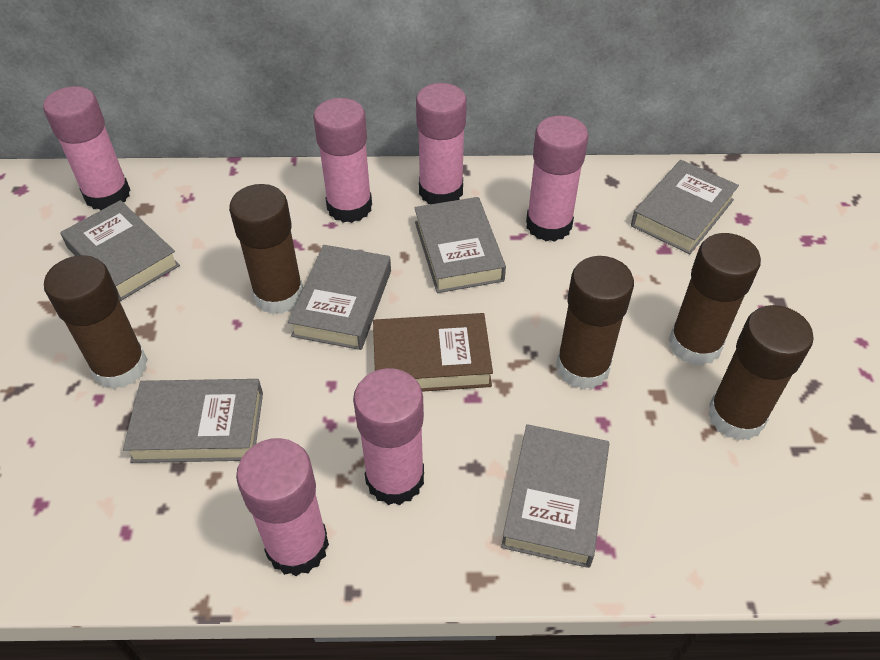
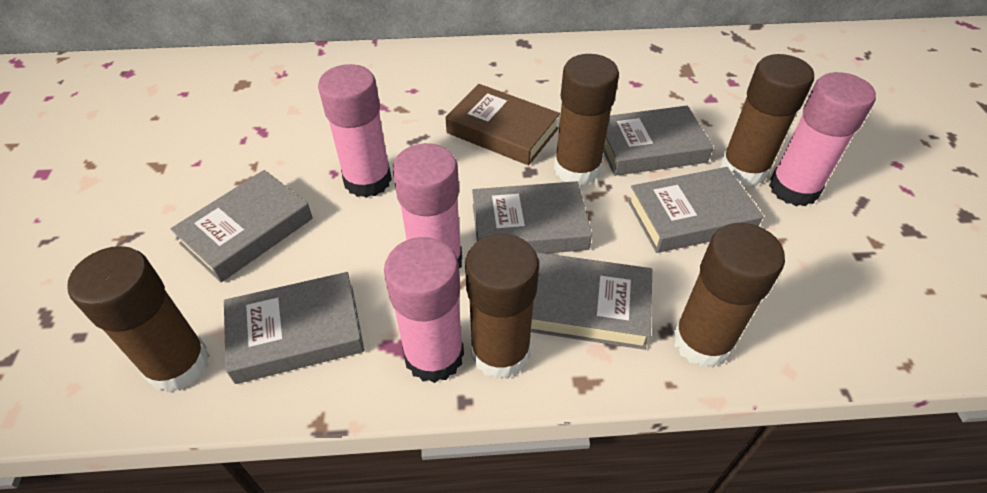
pink glue stick: [43,86,130,210] [236,438,329,576] [313,98,372,223] [353,368,424,505] [416,83,467,204] [526,115,588,242] = 6 -> [318,64,392,198] [384,237,464,383] [392,143,462,269] [769,72,876,206] = 4

